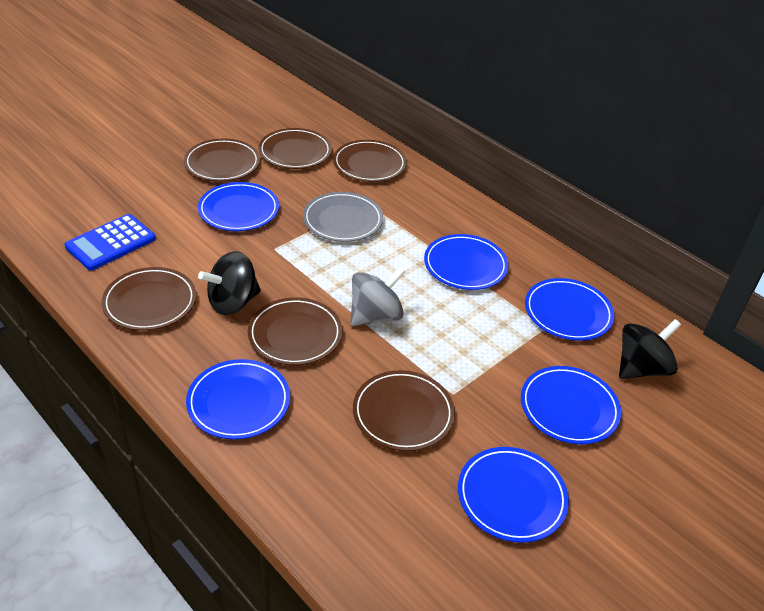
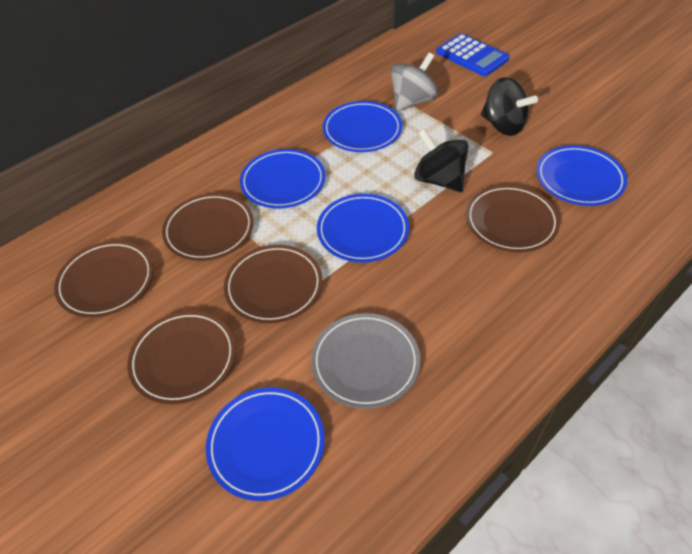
blue plate: [186,359,290,439] [198,182,279,231] [424,234,508,290] [458,447,569,543] [521,366,621,444] [525,278,614,341] = 6 -> [206,388,325,501] [240,149,325,209] [317,194,409,262] [323,101,402,152] [536,145,627,206] = 5
brown plate: [102,267,196,331] [184,139,260,181] [248,297,342,365] [258,128,332,169] [333,140,407,182] [353,370,455,451] = 6 -> [54,241,153,318] [127,311,236,405] [162,193,254,261] [224,245,323,324] [466,185,560,253] = 5

